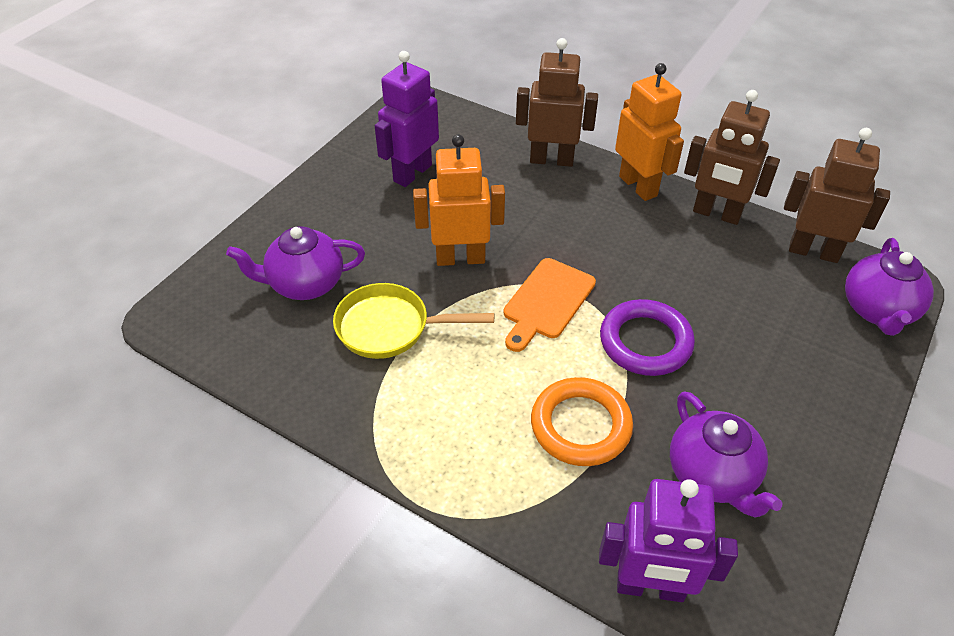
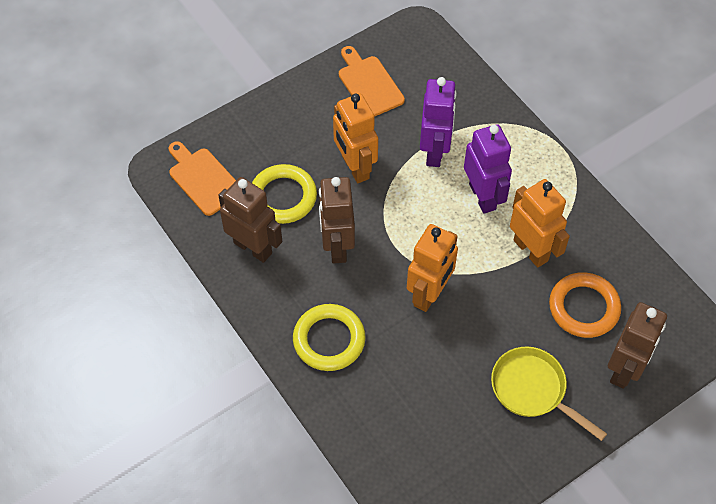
orange cutting board: [504,258,596,352] = 1 -> [169,141,236,216] [339,46,405,116] = 2
orange robot: [413,134,505,266] [615,63,684,201] = 2 -> [333,94,378,183] [407,224,458,312] [510,179,570,268] = 3
purple ring: [600,299,695,376] = 1 -> none = 0
purple teapot: [226,226,365,300] [670,391,783,518] [845,238,934,336] = 3 -> none = 0
yellow ring: none = 0 -> [252,164,317,224] [293,304,366,371] = 2

